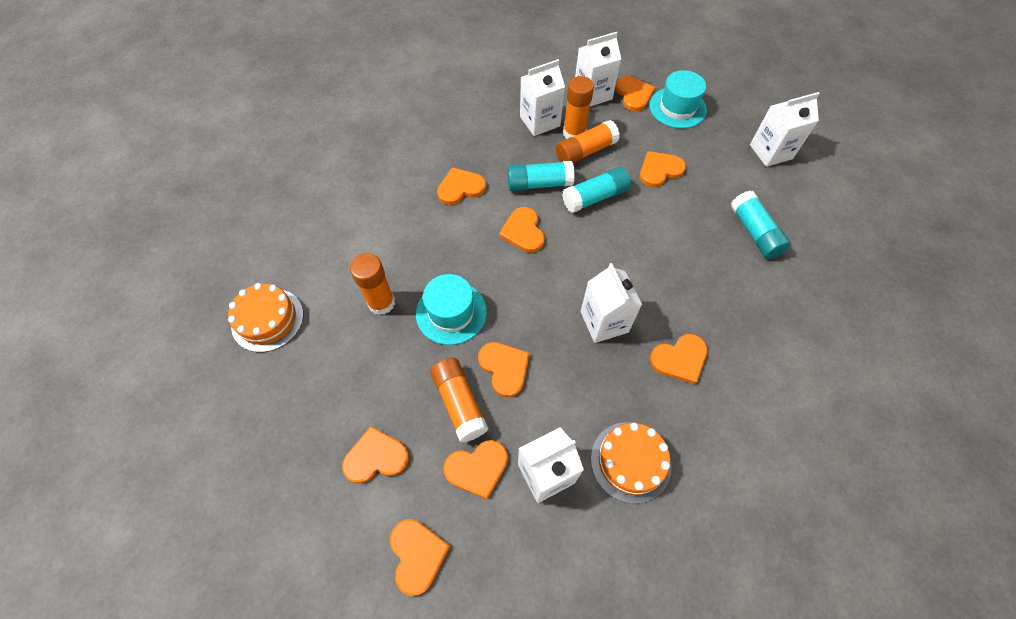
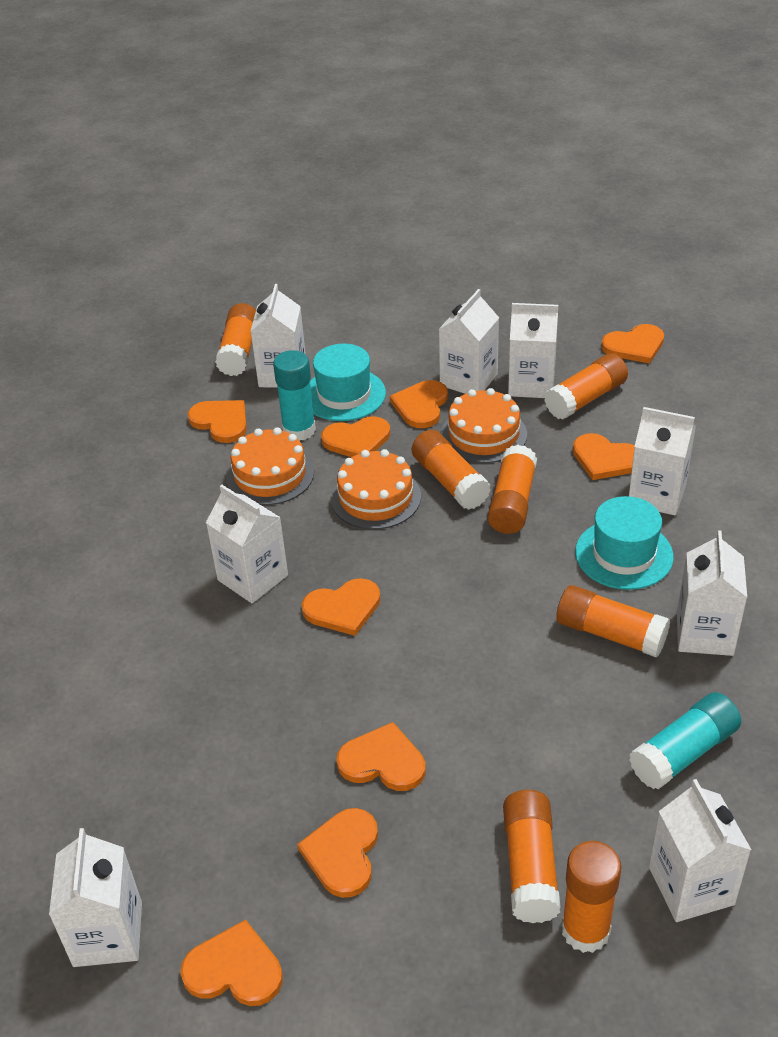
orange cake: [228,283,304,352] [591,422,671,504] = 2 -> [226,427,314,505] [331,449,421,529] [441,388,527,463] = 3
orange glue stick: [350,253,395,315] [430,358,488,443] [556,120,620,164] [563,76,594,139] = 4 -> [215,303,256,376] [412,430,491,510] [488,445,537,534] [503,790,561,923] [544,353,628,420] [556,585,670,657] [561,841,622,953] = 7
turquoise glue stick: [507,161,575,191] [562,167,631,213] [731,191,791,259] = 3 -> [273,350,316,441] [629,692,741,789] = 2
white carton: [518,427,584,503] [520,59,565,136] [575,32,621,106] [580,263,642,343] [750,92,820,167] = 5 -> [49,828,142,967] [206,485,288,603] [250,284,306,388] [438,289,499,394] [508,303,558,398] [629,407,696,515] [649,779,751,922] [677,530,747,656] = 8

